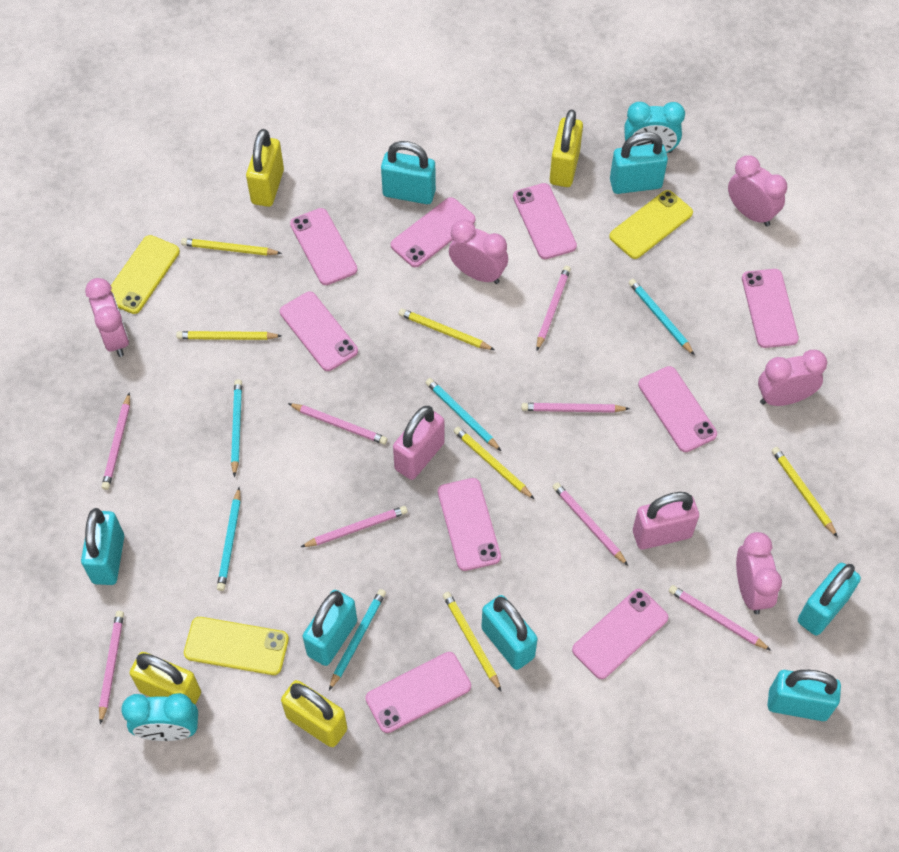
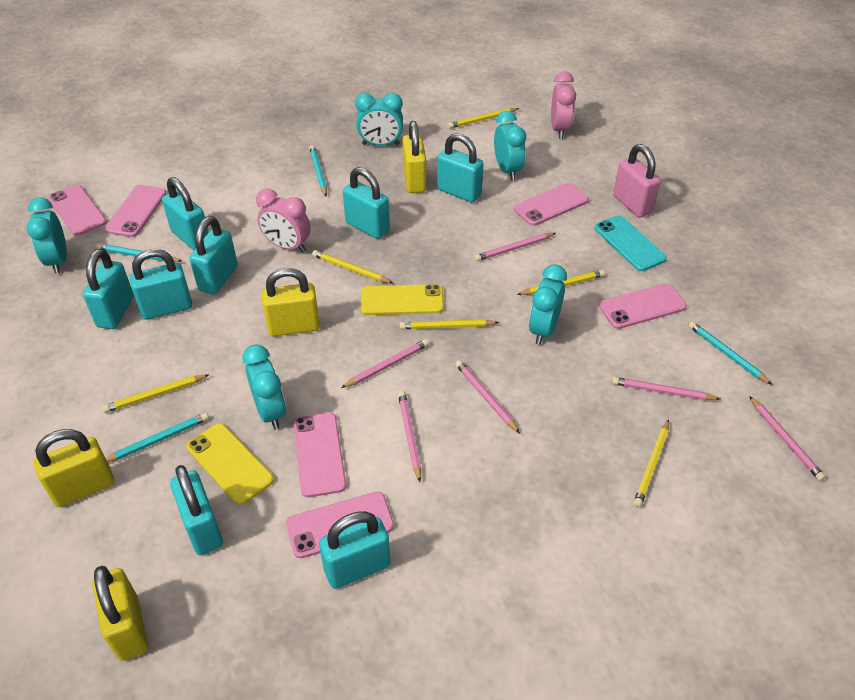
pink clock: [85,278,129,357] [449,219,508,284] [728,155,787,227] [736,532,782,614] [758,350,827,406] = 5 -> [256,189,311,252] [551,71,576,139] = 2
pink padlock: [393,406,445,480] [633,492,699,550] = 2 -> [613,144,661,218] = 1
pink pencil: [99,611,124,725] [102,392,130,490] [288,403,388,445] [301,506,408,547] [521,403,630,413] [536,266,571,351] [552,482,628,565] [669,585,771,651] = 8 -> [341,339,429,388] [398,391,421,482] [455,360,520,433] [475,233,556,261] [612,377,720,400] [749,396,826,481] = 6
pink phone: [280,292,358,371] [290,208,357,285] [365,652,471,733] [391,197,475,267] [438,478,501,571] [513,183,577,259] [572,589,668,679] [638,366,717,452] [742,269,799,348] = 9 -> [49,185,107,236] [105,185,166,237] [286,492,394,558] [293,412,346,497] [514,183,589,226] [599,283,687,329] = 6
turquoise clock: [121,693,198,741] [624,102,685,153] = 2 -> [27,198,67,274] [242,345,286,430] [355,93,403,146] [494,111,526,180] [529,264,567,345] = 5
turquoise padlock: [81,508,124,585] [303,590,357,666] [381,141,436,204] [481,595,538,670] [610,132,668,194] [768,670,841,721] [798,563,861,636] = 7 -> [83,249,133,329] [130,249,192,320] [162,177,209,250] [170,465,223,555] [190,216,238,294] [319,511,390,589] [343,167,390,239] [437,133,483,202] = 8
turquoise pencil: [217,487,241,591] [231,379,242,477] [329,589,386,690] [425,378,501,451] [629,279,695,355] = 5 -> [97,244,182,262] [106,413,209,462] [309,145,327,196] [688,321,772,385] = 4
turquoise phone: none = 0 -> [595,215,667,271] = 1
yellow phone: [111,235,180,314] [184,617,289,675] [609,190,693,259] = 3 -> [187,423,274,505] [361,284,444,315] = 2

